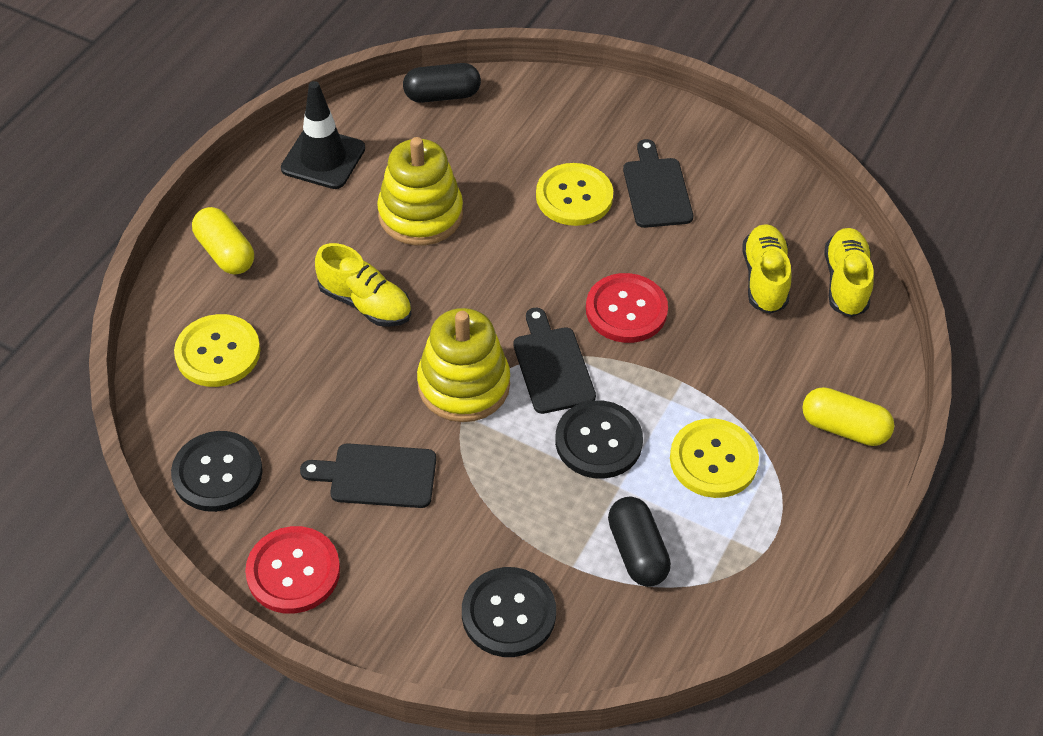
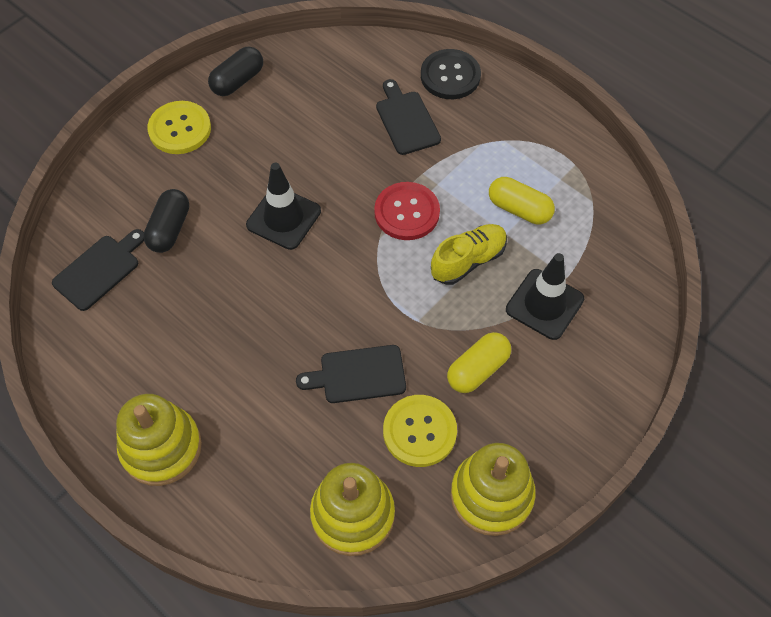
black button: [171,431,263,512] [462,567,556,657] [555,400,643,479] = 3 -> [421,49,481,99] = 1
black traffic cone: [281,81,365,189] = 1 -> [246,163,321,250] [506,253,584,340] = 2
red button: [245,526,340,614] [586,273,668,343] = 2 -> [374,182,440,240] = 1
yellow button: [174,314,260,387] [536,163,613,226] [670,418,759,498] = 3 -> [147,101,211,154] [383,395,457,467] = 2
yellow shoe: [315,243,411,327] [742,224,791,314] [825,228,874,317] = 3 -> [431,224,507,285] = 1
yellow stacking toy: [377,137,463,246] [417,308,510,422] = 2 -> [116,394,202,486] [310,463,395,556] [451,443,536,536] = 3

